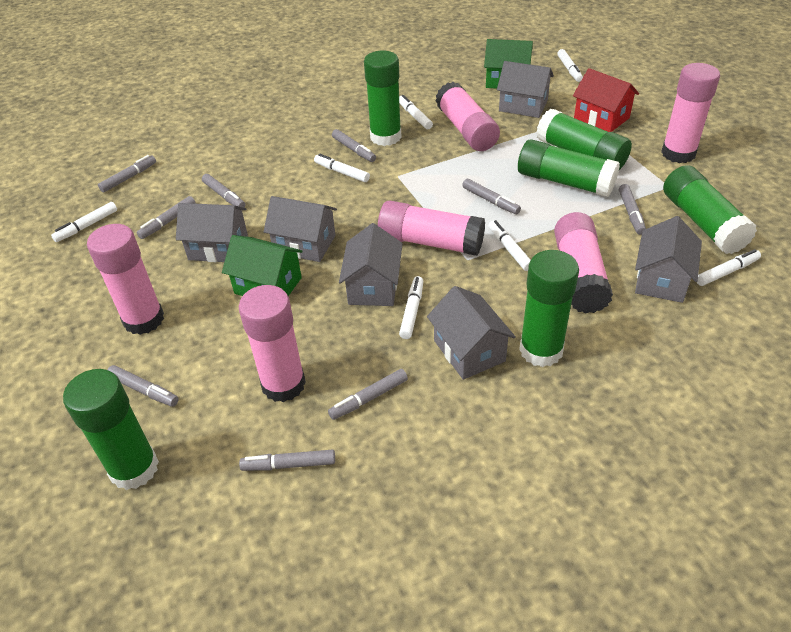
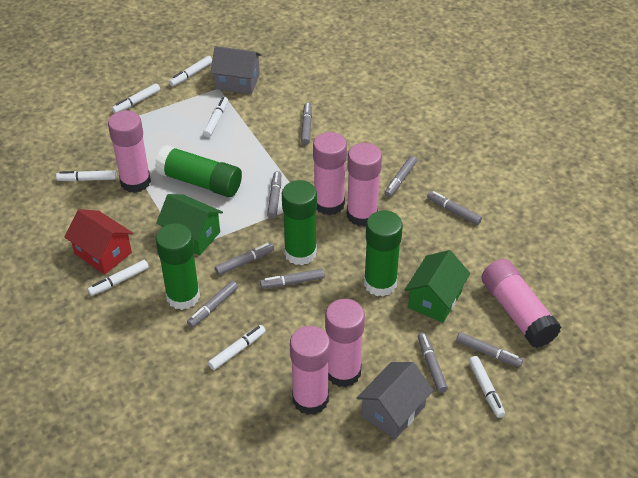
green glue stick: [63,369,159,490] [364,51,402,146] [518,139,620,197] [519,250,579,367] [536,109,632,170] [663,165,757,254] = 6 -> [155,145,242,197] [156,223,200,310] [282,180,317,265] [364,211,403,297] = 4
grey house: [176,203,248,262] [264,196,337,262] [339,223,403,306] [427,286,516,380] [497,61,554,118] [635,216,702,303] = 6 -> [210,46,262,94] [357,362,434,439] = 2

